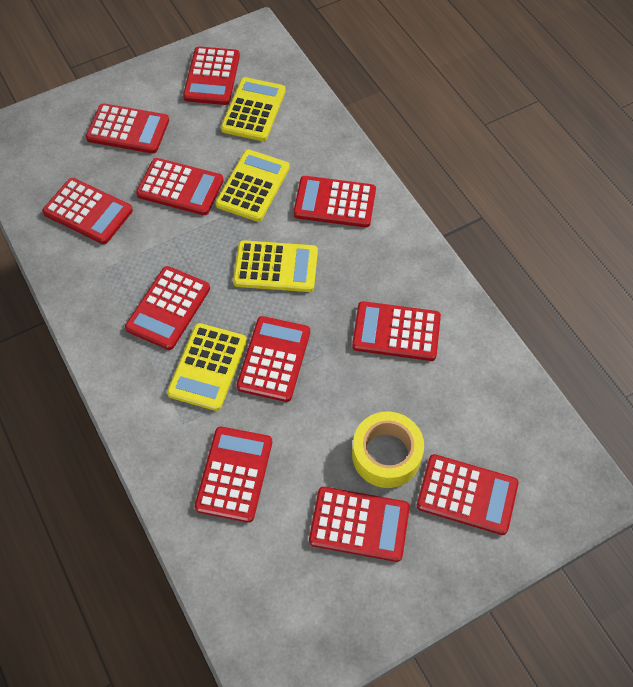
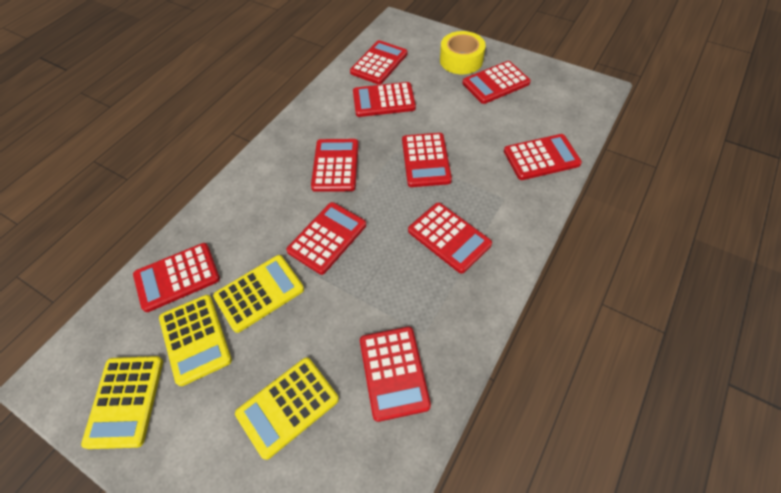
red calculator: [42,178,133,244] [86,103,169,153] [125,266,210,350] [136,158,224,215] [183,46,240,105] [195,427,272,523] [237,316,310,402] [293,176,376,228] [309,487,410,562] [352,301,441,361] [416,454,518,535] = 11 -> [133,243,220,312] [286,202,366,275] [311,139,359,192] [350,40,408,85] [353,82,416,117] [360,327,431,422] [402,133,452,187] [408,202,492,274] [462,61,531,104] [504,134,582,180] = 10

